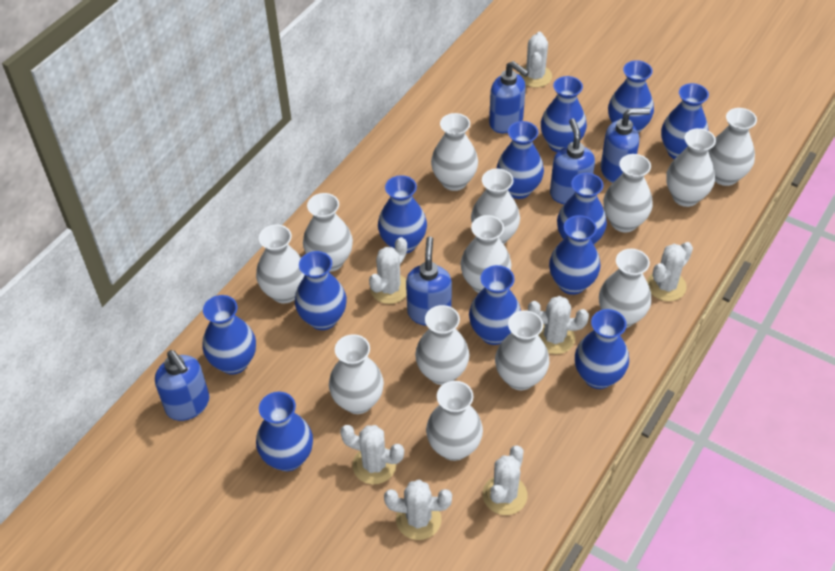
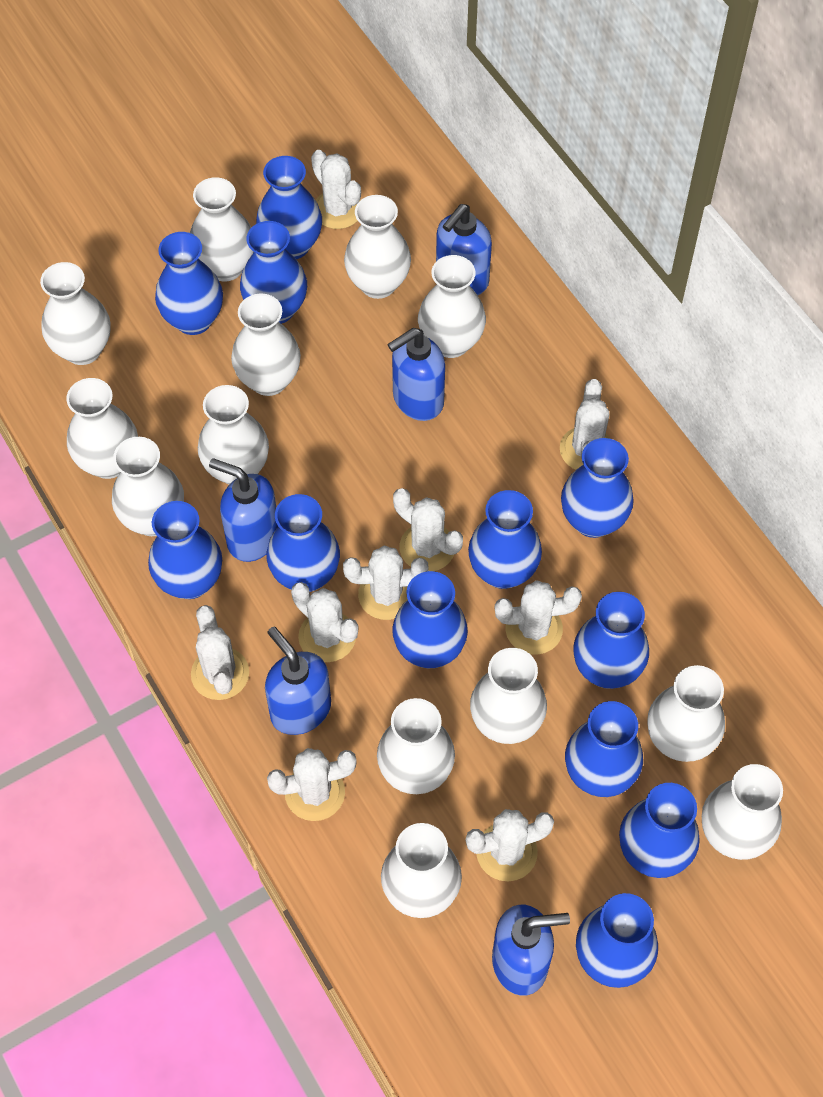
white cactus: [340,425,404,484] [369,237,407,304] [384,480,452,540] [483,446,528,515] [519,32,552,87] [528,296,589,354] [647,242,693,301] = 7 -> [191,605,249,700] [267,748,357,821] [291,582,359,662] [311,150,361,229] [343,546,429,620] [393,488,463,571] [466,809,554,881] [495,580,582,655] [560,379,611,470] = 9

